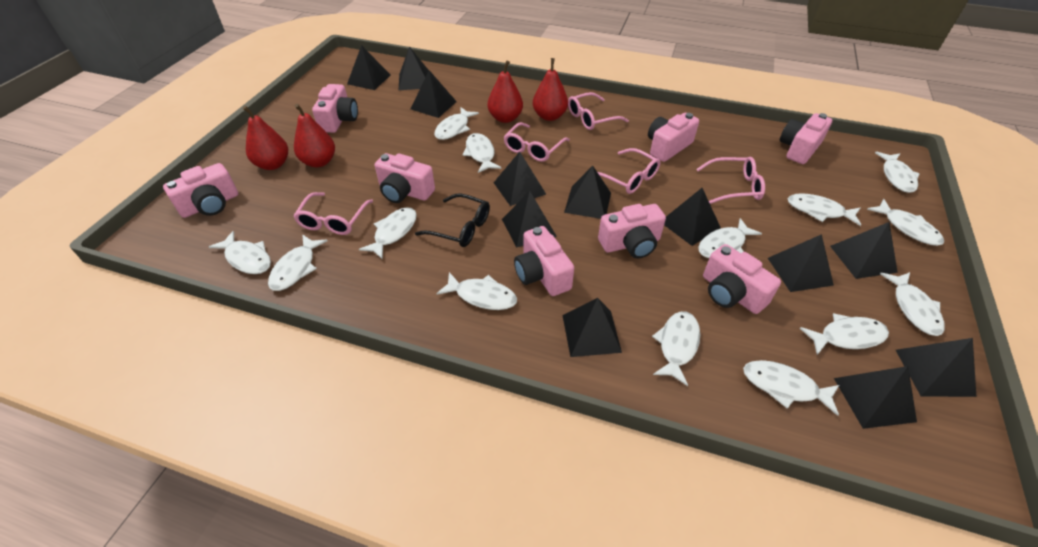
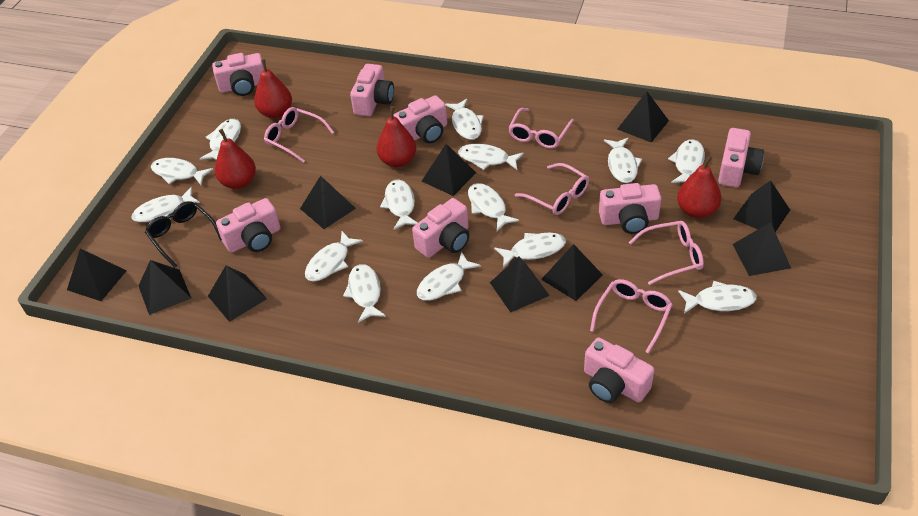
black pyramid: [347,45,391,90] [399,46,429,90] [411,70,457,118] [494,151,546,206] [502,191,557,248] [562,298,622,357] [564,166,611,219] [664,188,721,246] [768,234,834,292] [830,222,898,279] [834,366,917,429] [896,338,976,397] = 12 -> [67,248,127,301] [138,260,191,315] [208,266,267,322] [300,176,356,229] [422,144,476,196] [490,256,550,313] [541,244,603,301] [617,92,669,143] [733,180,790,232] [733,222,791,276] = 10

